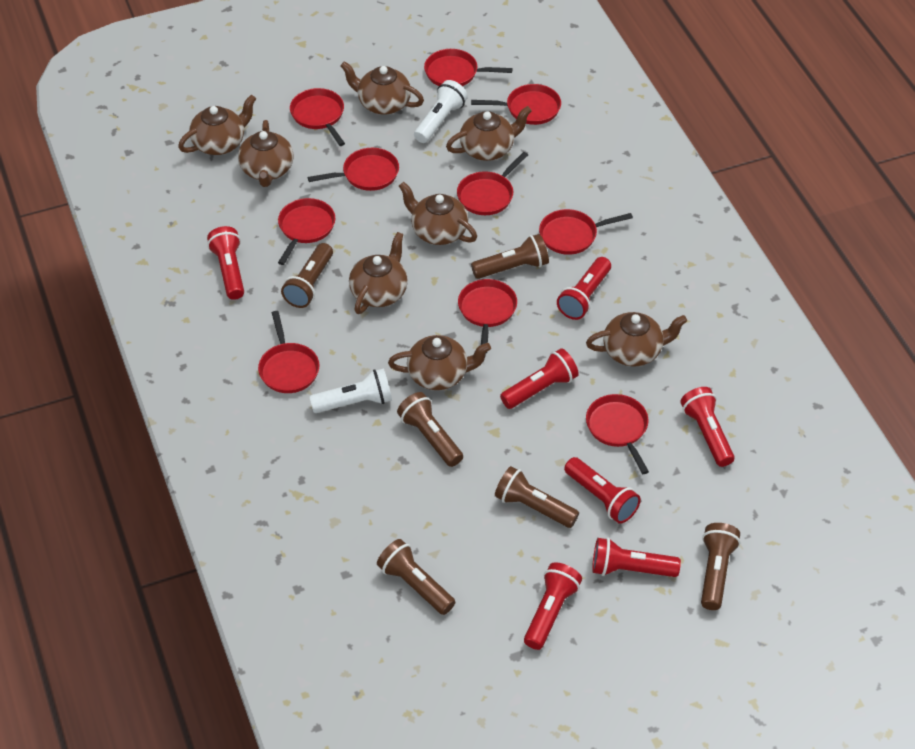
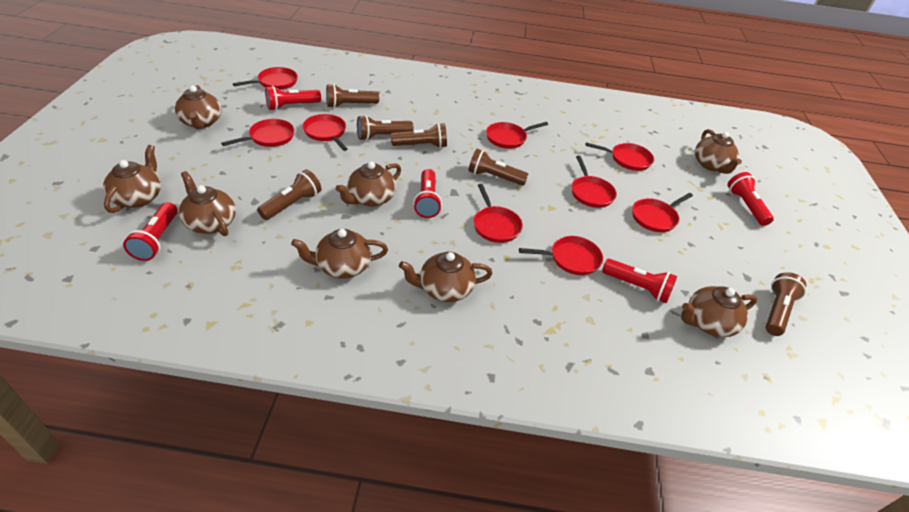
red flashlight: [207,226,244,300] [500,348,579,409] [524,562,582,650] [557,257,611,320] [564,457,641,524] [592,538,681,577] [680,387,735,467] = 7 -> [123,202,178,261] [265,86,321,111] [413,169,442,218] [602,259,677,303] [728,172,774,226] = 5
red pan: [258,311,319,393] [278,198,335,265] [290,88,345,146] [308,148,399,191] [424,49,513,86] [457,152,528,215] [458,279,517,353] [471,84,561,125] [539,209,633,255] [586,394,649,474] = 10 -> [221,119,294,147] [233,67,298,90] [303,114,348,151] [473,184,523,243] [486,122,548,149] [519,236,603,275] [572,156,617,208] [585,142,654,171] [632,193,693,232] = 9
white flashlight: [310,368,392,413] [414,80,468,143] = 2 -> none = 0

